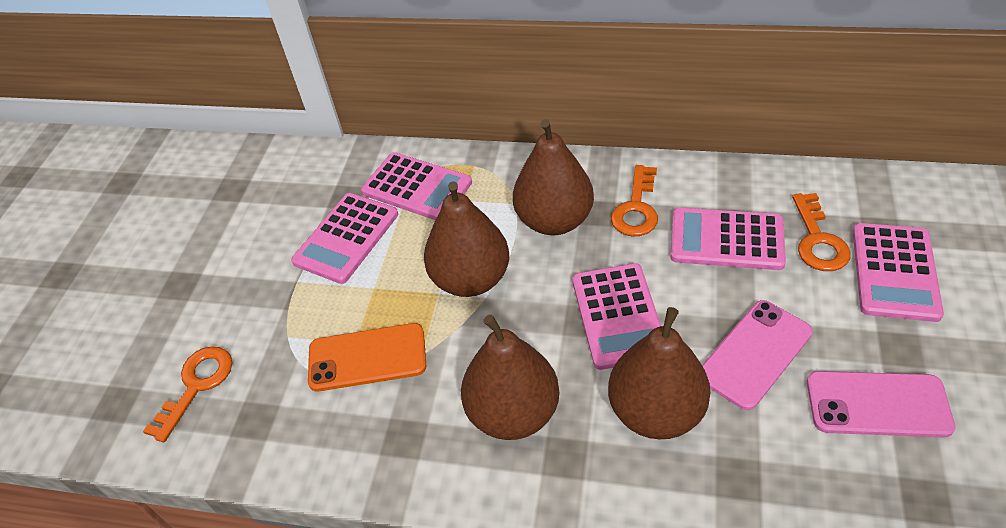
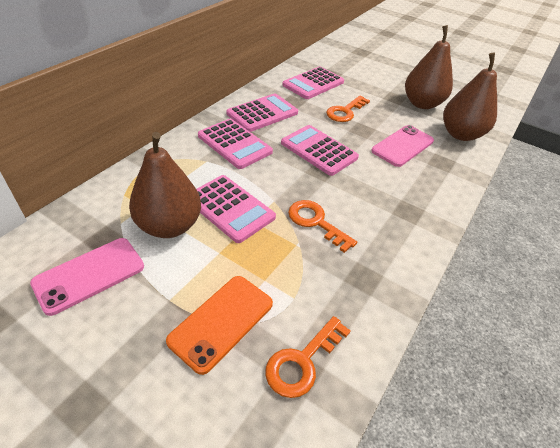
brown pear: [424,181,509,297] [461,315,559,440] [513,119,594,235] [608,307,710,439] = 4 -> [129,132,201,238] [405,25,453,109] [443,53,497,141] = 3

